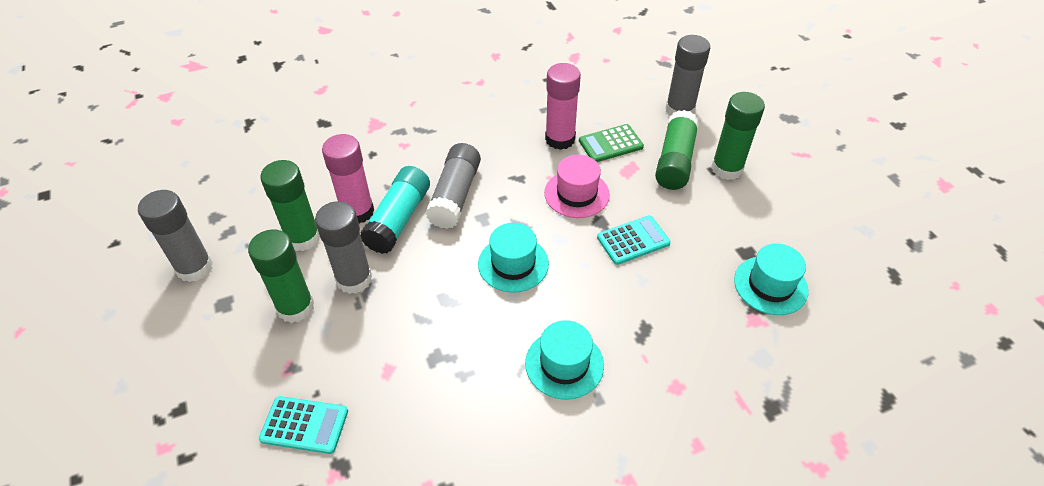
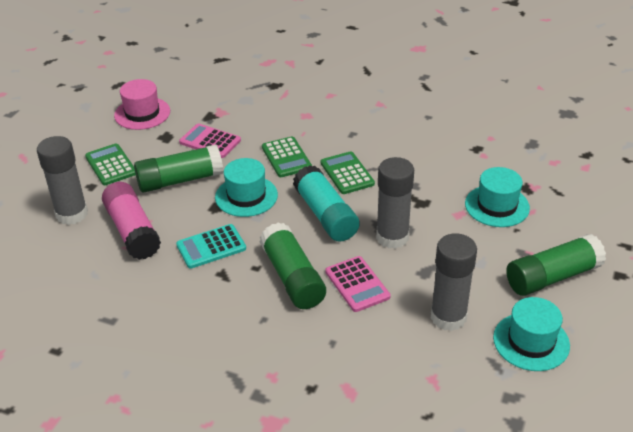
green calculator: [579,124,644,162] = 1 -> [85,144,136,185] [262,136,312,177] [321,151,375,194] = 3
green glue stick: [248,229,314,323] [260,160,320,251] [655,110,699,190] [711,92,765,180] = 4 -> [134,144,223,193] [260,222,326,309] [506,234,606,296] = 3
grey glue stick: [138,190,213,282] [315,201,372,294] [425,143,481,229] [666,35,710,116] = 4 -> [37,136,88,225] [376,157,414,249] [431,233,477,331] = 3
pink calculator: none = 0 -> [179,123,241,158] [325,256,391,312] = 2
pink glue stick: [322,134,374,223] [545,63,581,150] = 2 -> [102,182,161,260] = 1
turquoise calculator: [259,396,348,454] [597,215,671,265] = 2 -> [176,224,246,269] = 1

